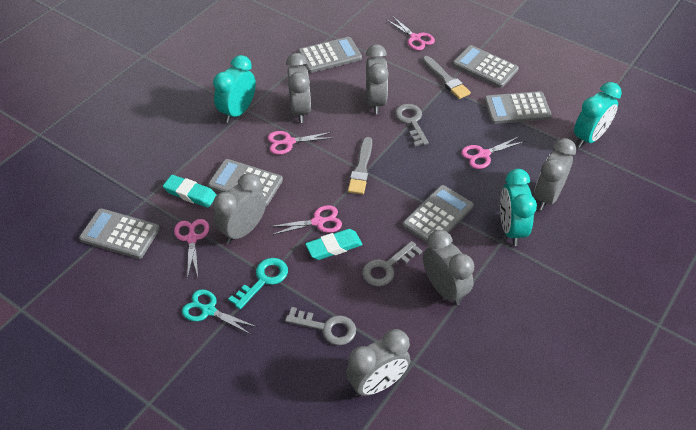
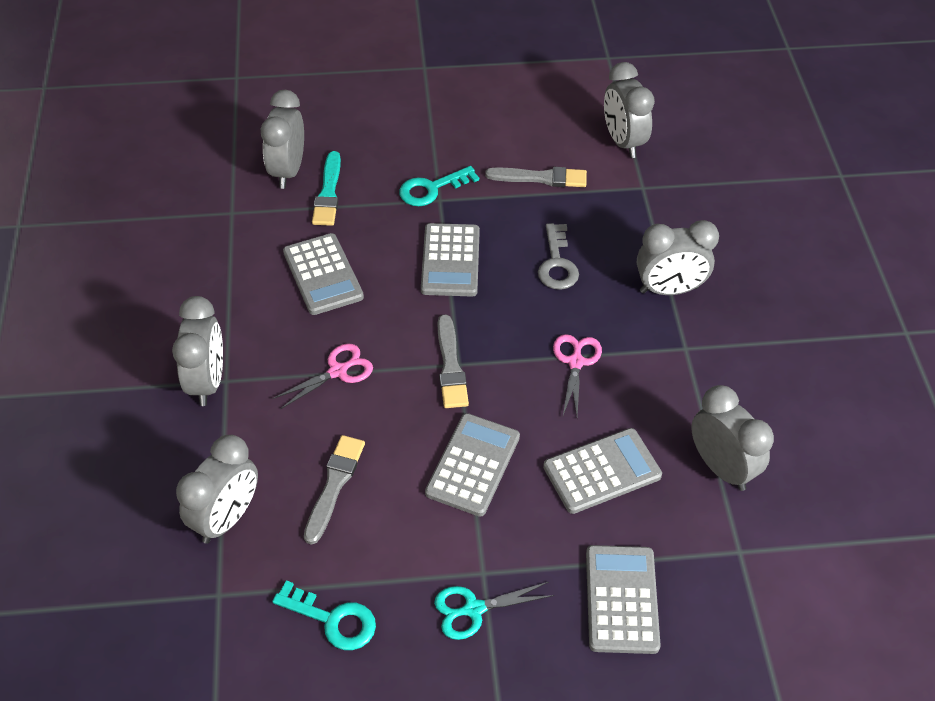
grey brush: [348,137,372,194] [422,56,471,99] = 2 -> [304,435,365,545] [438,315,469,408] [485,167,587,187] = 3
grey calculator: [79,208,160,259] [208,159,283,206] [298,37,362,73] [402,185,474,243] [453,45,519,88] [484,91,552,124] = 6 -> [283,233,364,315] [421,223,480,297] [425,413,520,517] [543,428,662,514] [586,545,660,654] = 5
grey key: [285,307,356,345] [362,241,422,287] [395,104,429,146] = 3 -> [538,223,579,290] = 1
pink scissors: [174,219,209,279] [268,131,332,155] [269,205,342,235] [387,16,435,50] [461,136,525,169] = 5 -> [273,343,373,409] [553,334,602,416] = 2
turquoise brush: none = 0 -> [312,151,341,226] = 1
turquoise clock: [213,55,256,123] [500,169,537,246] [574,82,622,148] = 3 -> none = 0
turquoise eraser: [163,175,217,208] [305,229,362,260] = 2 -> none = 0
turquoise key: [228,258,288,309] = 1 -> [272,580,376,650] [399,166,479,206] = 2

